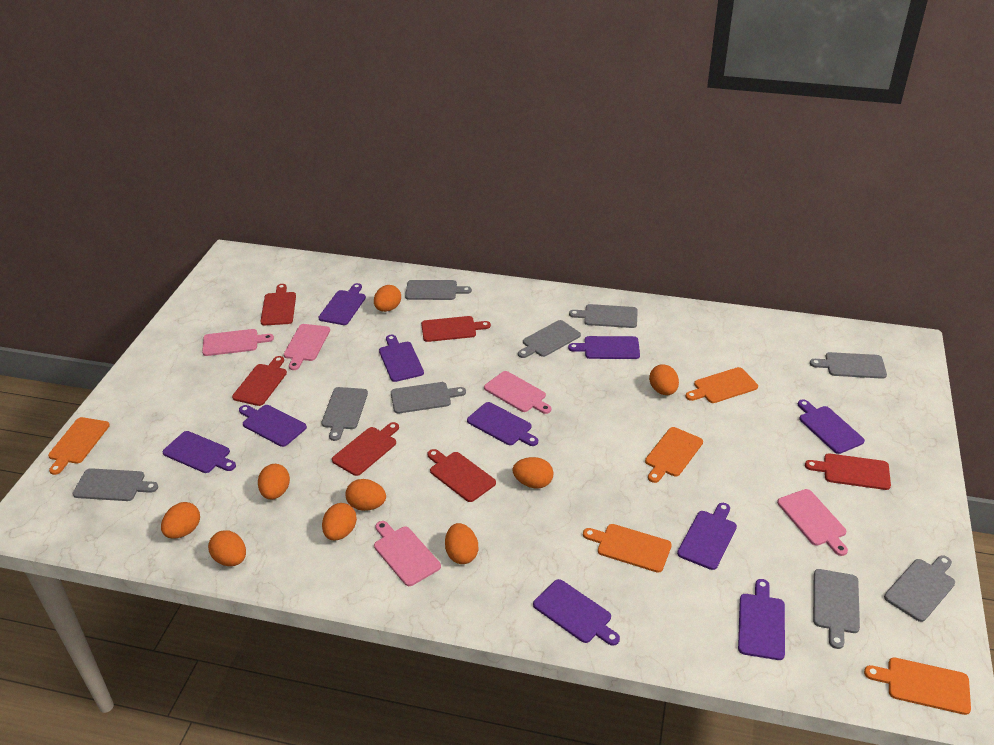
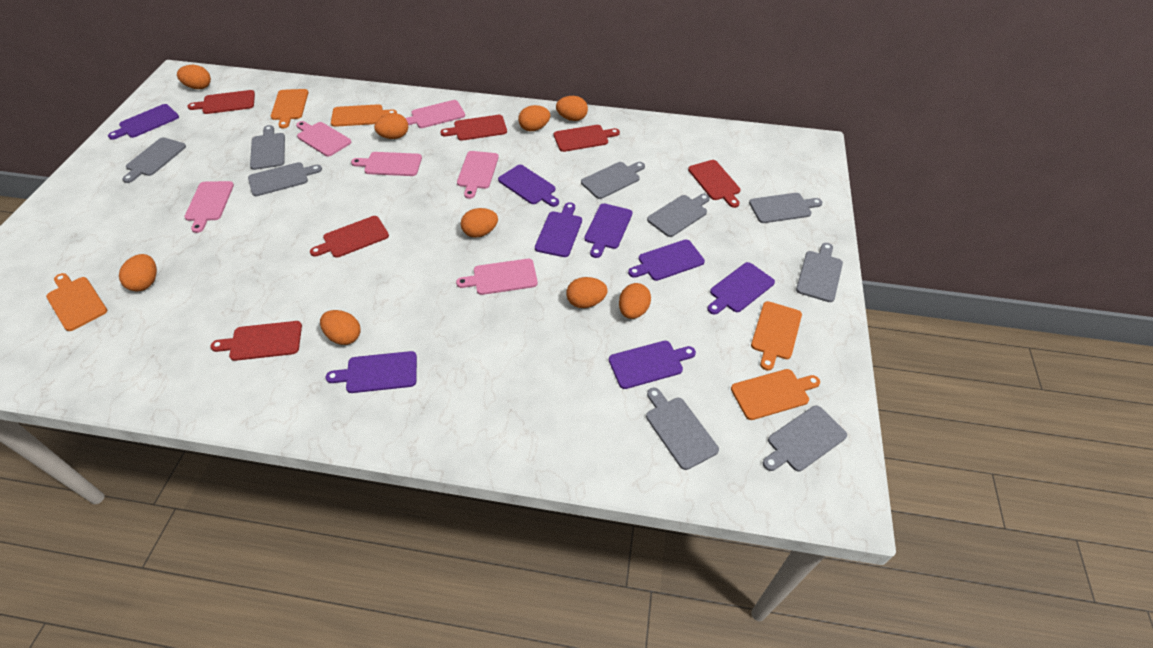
pink cutting board: [202,329,274,356] [284,324,330,370] [374,521,441,586] [484,371,551,414] [777,489,848,556] = 5 -> [184,181,234,233] [296,121,351,157] [351,152,422,176] [405,100,465,128] [456,259,538,295] [457,151,499,199] = 6
purple cutting board: [163,431,236,473] [239,405,307,447] [319,283,366,325] [379,335,424,382] [467,402,538,446] [533,579,620,646] [568,336,640,359] [677,503,737,570] [738,579,785,660] [798,399,865,454] = 10 -> [108,104,179,140] [326,351,417,393] [498,165,559,207] [535,202,582,257] [584,203,632,258] [609,341,696,389] [628,239,705,281] [707,262,775,314] = 8

